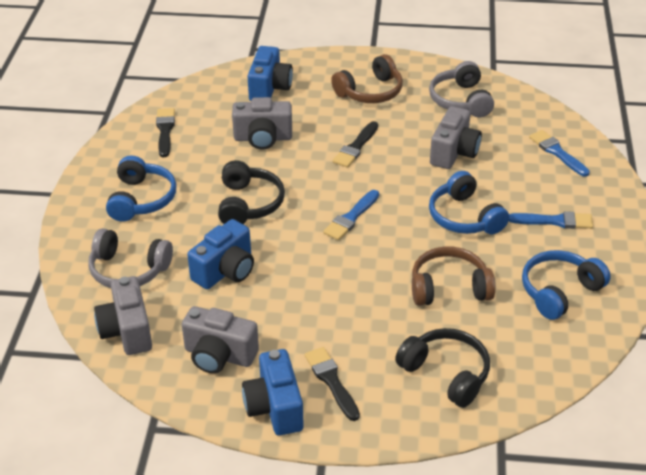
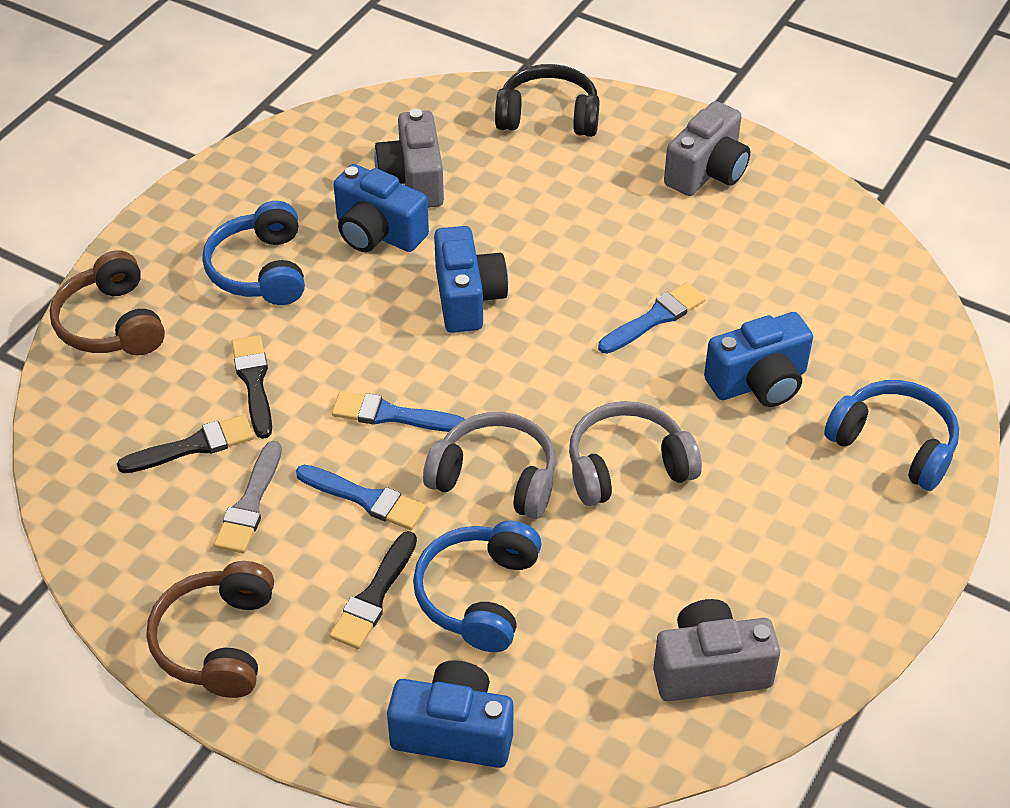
black headphones: [218,160,285,224] [395,328,490,408] = 2 -> [495,64,600,137] = 1
blue camera: [187,219,254,289] [242,349,304,435] [247,46,293,101] = 3 -> [333,164,429,252] [387,660,513,768] [434,226,508,333] [704,312,813,407] = 4
grey brush: none = 0 -> [214,441,282,554] = 1
grey camera: [94,276,152,355] [182,306,259,374] [232,97,292,150] [430,106,482,169] = 4 -> [374,109,444,208] [653,599,780,701] [664,101,750,196] = 3

